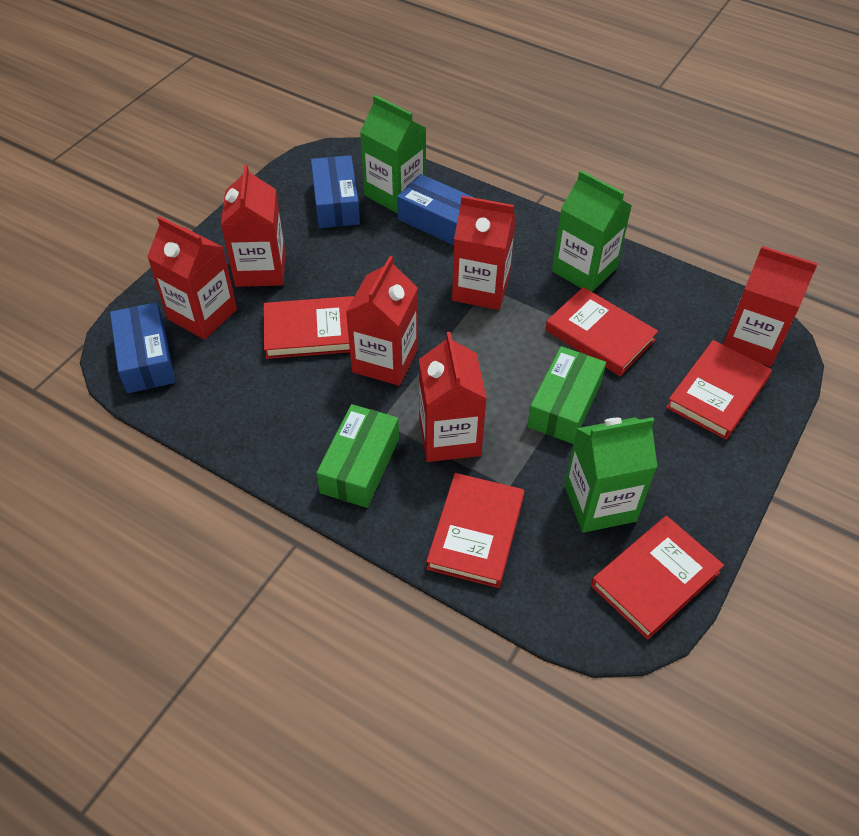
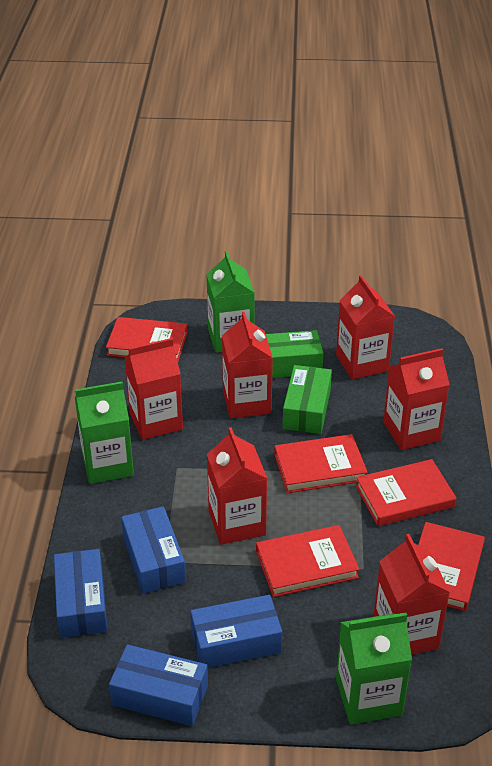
blue box: [110,302,175,393] [311,155,360,228] [397,174,475,245] = 3 -> [54,549,108,638] [109,644,208,726] [121,506,186,593] [190,595,282,668] = 4

